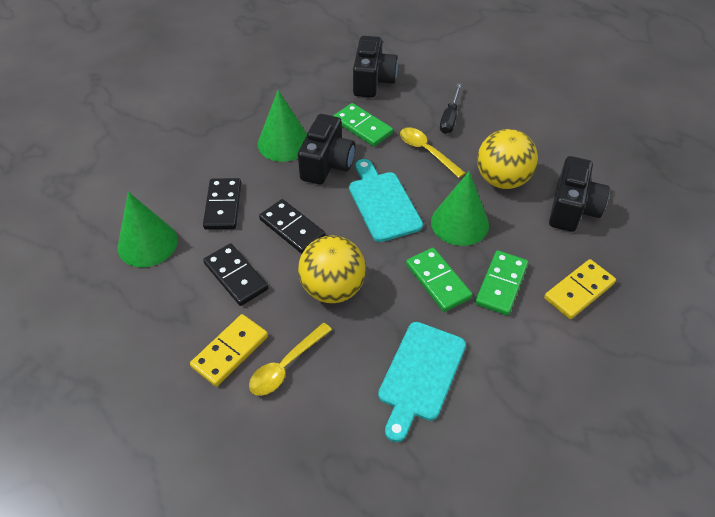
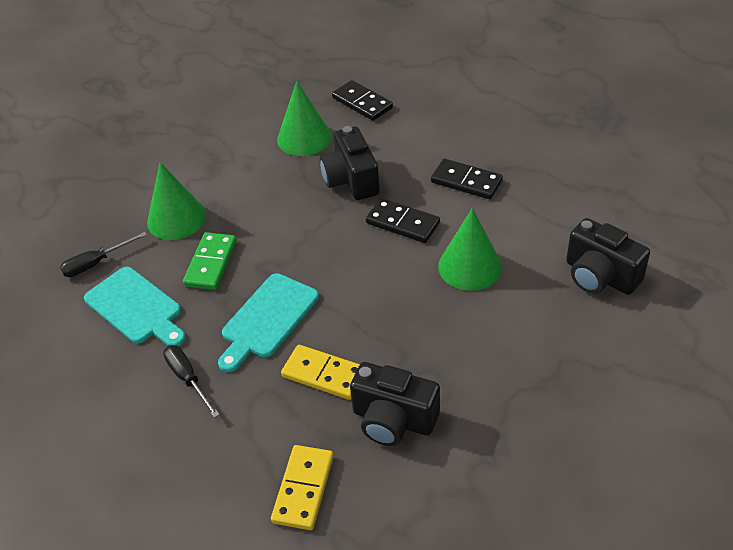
black screwdriver: [440,83,462,134] = 1 -> [60,232,147,277] [163,345,220,418] = 2
green domino: [333,103,393,147] [406,248,472,312] [475,250,528,316] = 3 -> [183,232,237,290] = 1
yellow ball: [298,236,366,303] [477,129,538,189] = 2 -> none = 0
yellow spoon: [249,323,332,396] [400,127,465,178] = 2 -> none = 0

